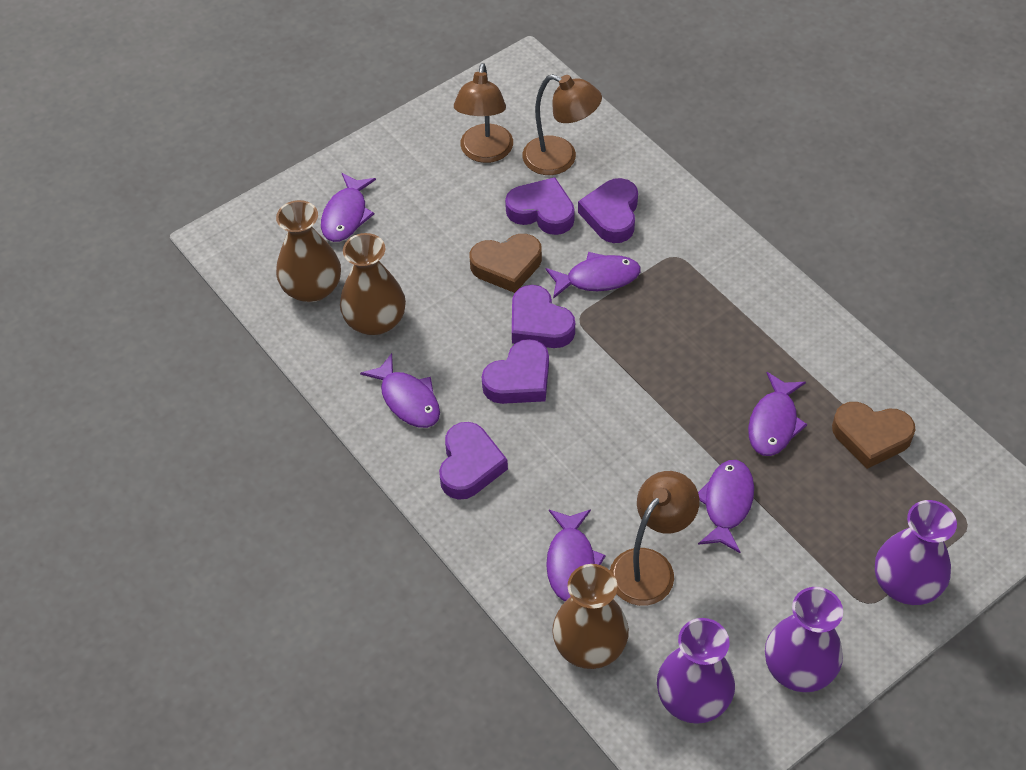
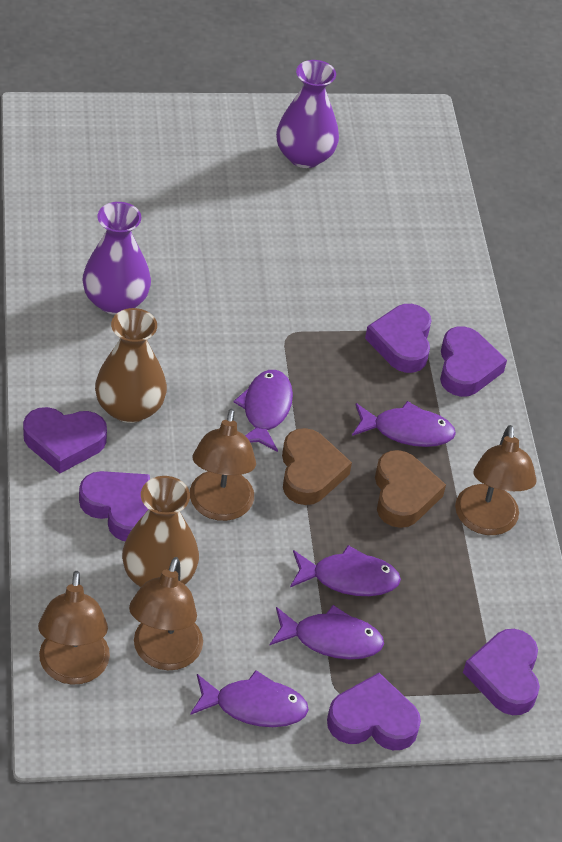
brown lamp: [454,63,513,163] [522,74,602,175] [610,471,699,606] = 3 -> [38,571,110,685] [129,557,203,670] [190,409,256,521] [455,425,536,535] = 4
brown vase: [276,200,341,302] [340,233,406,335] [552,564,629,669] = 3 -> [95,308,167,423] [122,476,199,587] = 2
purple fish: [321,173,376,242] [360,353,440,428] [546,252,641,299] [546,509,606,601] [698,460,754,553] [748,372,807,456] = 6 -> [190,670,309,727] [233,370,293,452] [269,605,384,659] [290,545,401,596] [352,401,456,447] = 5
purple heart: [439,422,508,500] [482,339,549,404] [505,177,575,235] [512,285,575,348] [578,178,638,243] = 5 -> [23,407,107,474] [79,471,150,541] [327,673,421,750] [365,304,432,373] [440,326,507,397] [463,629,540,715] = 6
purple vase: [657,618,735,724] [765,587,843,692] [875,500,957,605] = 3 -> [82,202,151,315] [276,60,339,168] = 2

